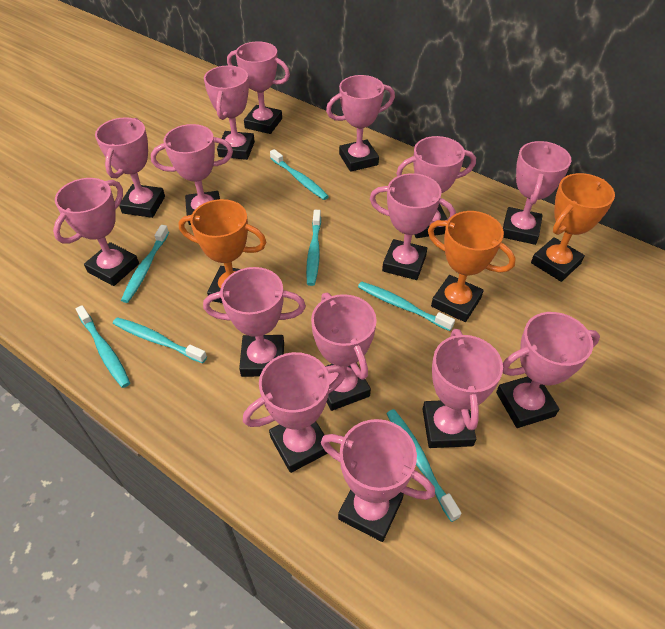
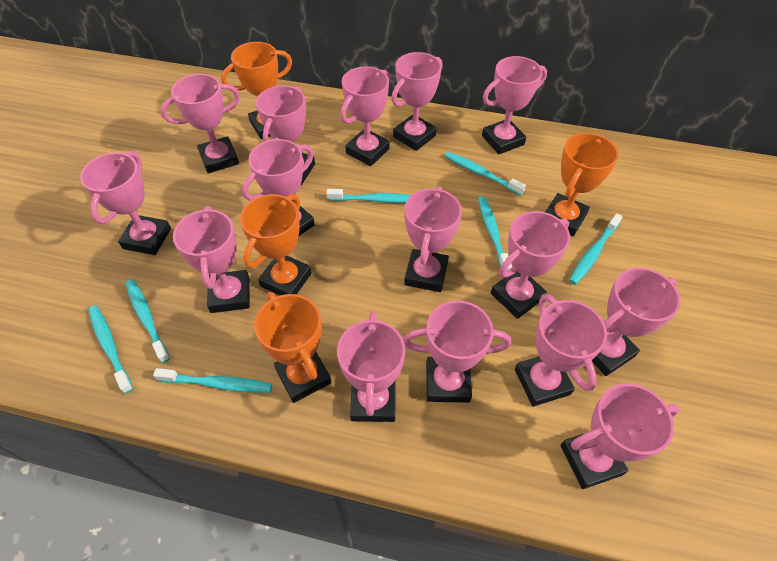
orange trophy: [178,199,267,303] [428,211,516,322] [531,173,615,282] = 3 -> [221,42,292,139] [240,194,312,295] [254,292,332,403] [545,133,619,236] = 4

